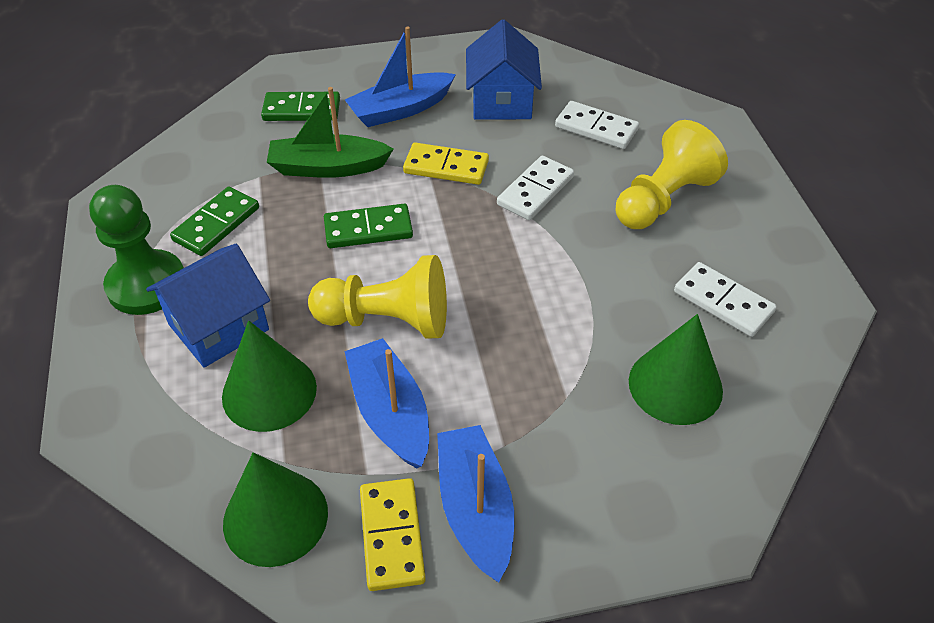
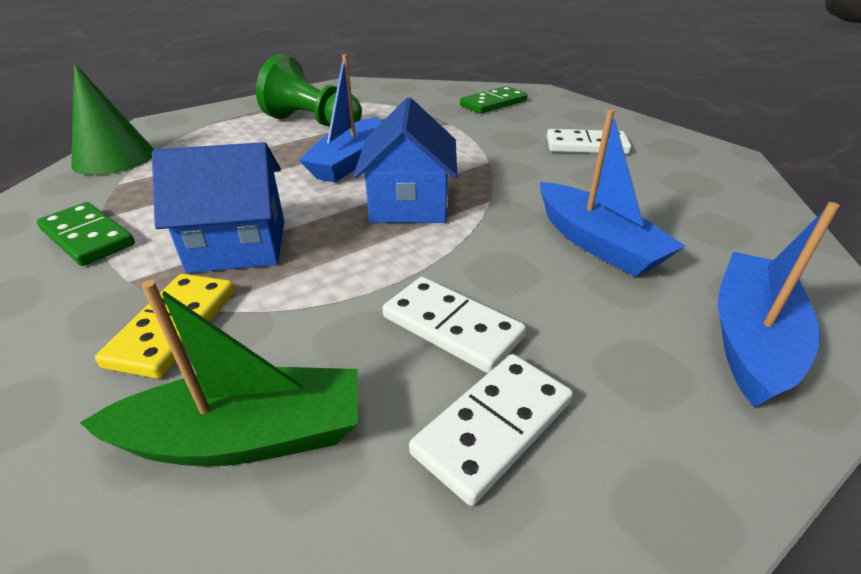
green cone: [222,321,317,432] [223,452,328,567] [629,314,723,425] = 3 -> [71,63,154,175] = 1
green domino: [170,187,259,256] [261,92,340,121] [324,204,413,248] = 3 -> [37,202,135,266] [460,86,528,114] = 2
yellow domino: [360,478,426,591] [403,143,489,185] = 2 -> [95,274,235,379] = 1
yellow pawn: [308,255,447,339] [616,120,728,229] = 2 -> none = 0

